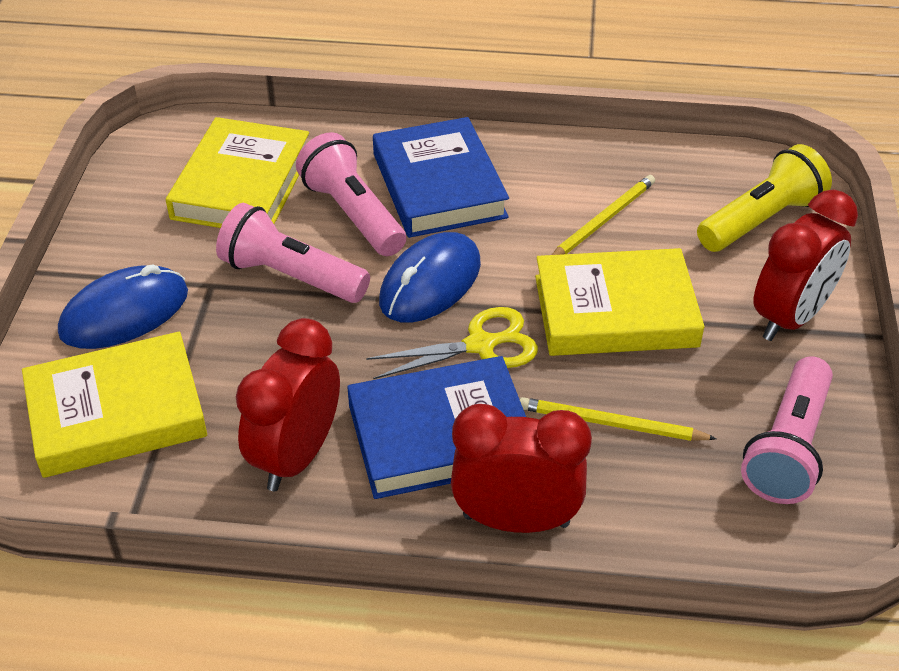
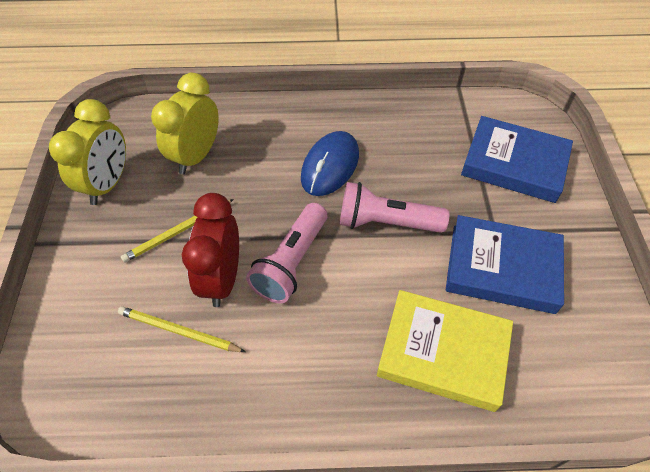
blue mouse: [58,264,188,349] [379,232,481,323] = 2 -> [301,131,359,196] = 1
pink flashlight: [216,203,370,303] [296,132,406,256] [741,356,833,504] = 3 -> [246,203,327,303] [340,182,449,233] = 2
red clock: [236,318,340,491] [451,404,592,533] [754,189,858,341] = 3 -> [182,193,239,307] = 1
yellow book: [22,332,207,478] [166,117,309,228] [535,248,705,356] = 3 -> [377,290,513,412] = 1
yellow clock: none = 0 -> [49,99,126,205] [151,73,219,175] = 2
yellow flashlight: [697,144,832,252] = 1 -> none = 0
yellow scissors: [366,307,538,379] = 1 -> none = 0

